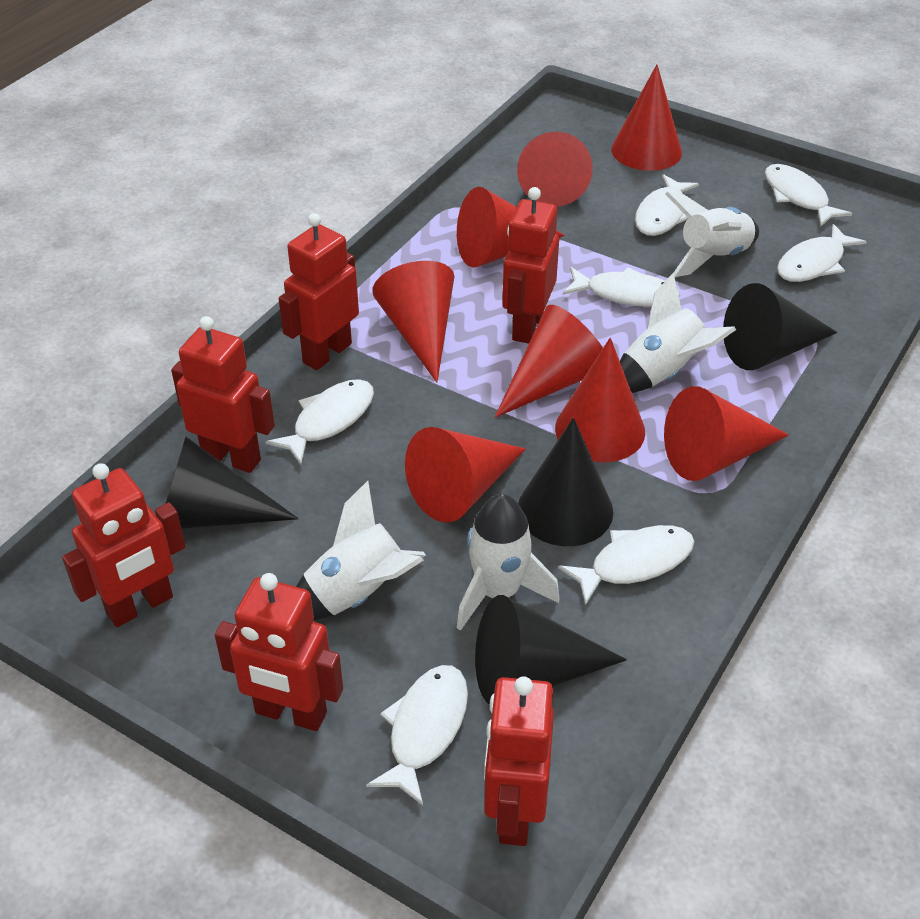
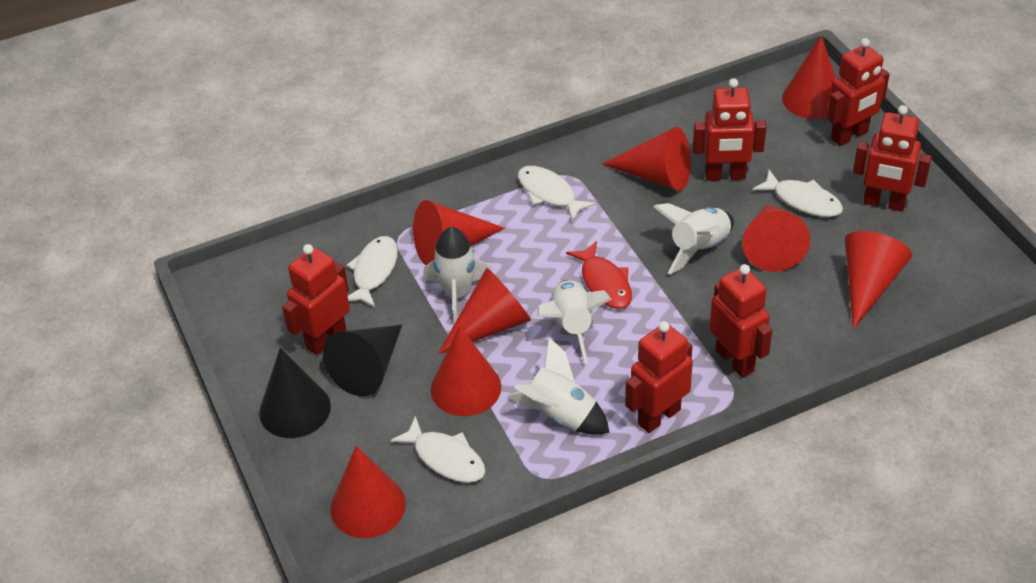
black cone: [165,437,299,529] [475,595,627,705] [518,417,613,546] [723,283,838,370] = 4 -> [259,348,331,438] [323,325,402,396] = 2
red fish: none = 0 -> [566,241,632,309] = 1
white fish: [265,379,374,465] [366,665,468,806] [558,525,695,606] [563,267,680,307] [635,174,699,236] [765,164,852,227] [777,224,866,282] = 7 -> [346,236,398,307] [390,416,485,483] [518,166,596,222] [753,170,843,217] = 4

